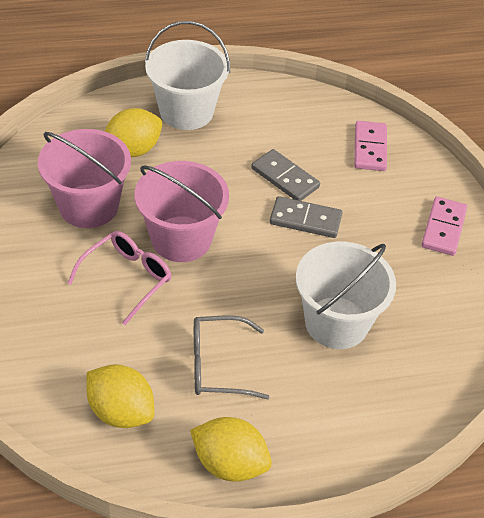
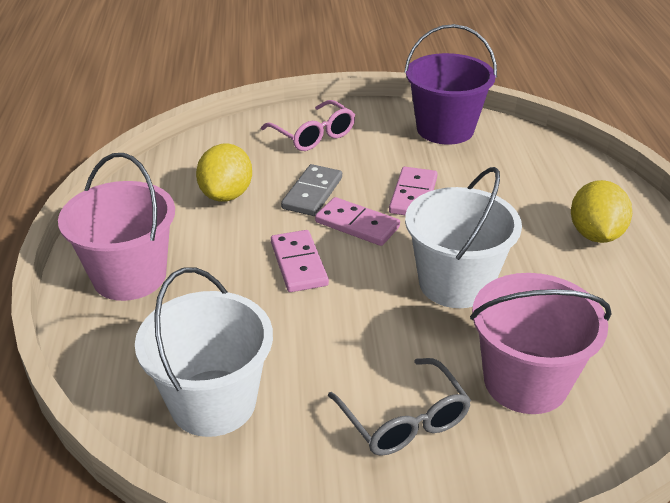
grey domino: [251,149,320,201] [270,196,342,238] = 2 -> [281,164,342,216] = 1
pink domino: [354,121,387,171] [421,197,467,256] = 2 -> [271,230,329,292] [315,197,400,246] [389,167,437,216] = 3
purple bucket: none = 0 -> [404,24,497,145] = 1
yellow lemon: [86,364,154,428] [105,108,162,157] [190,417,272,482] = 3 -> [196,144,252,202] [571,180,632,243] = 2

